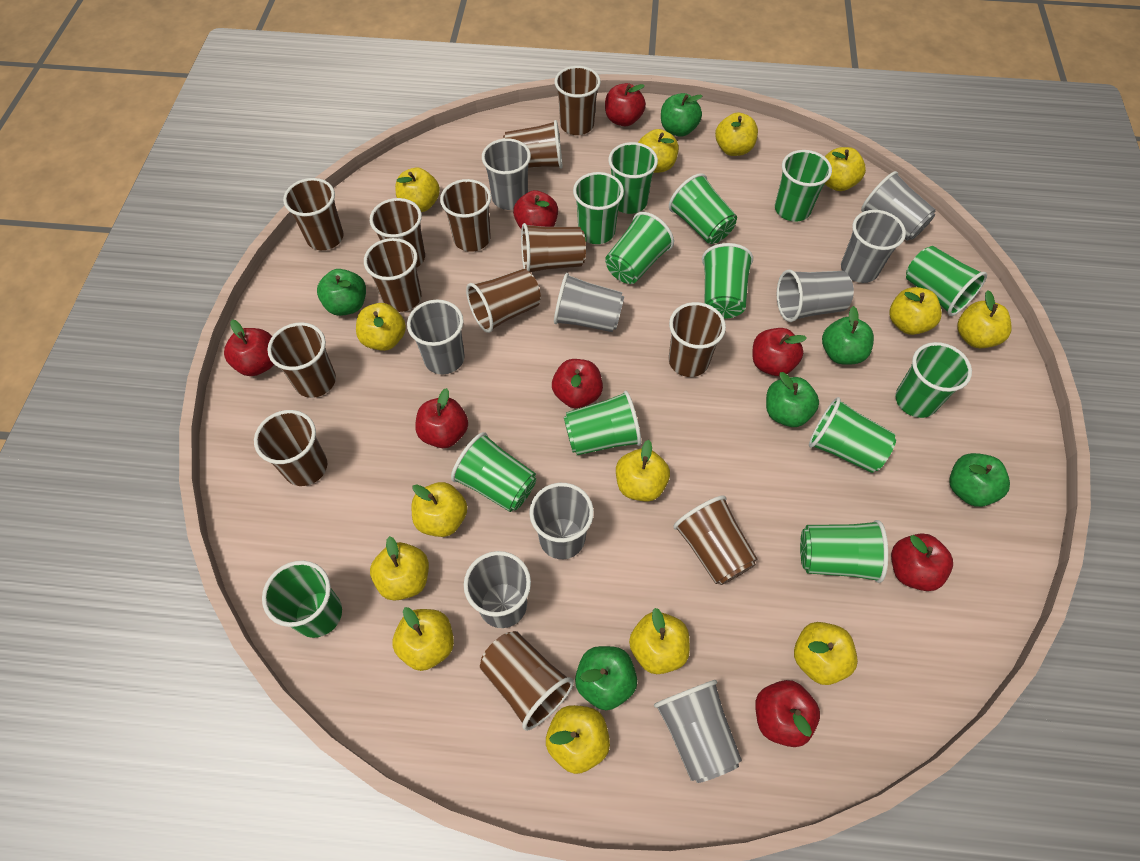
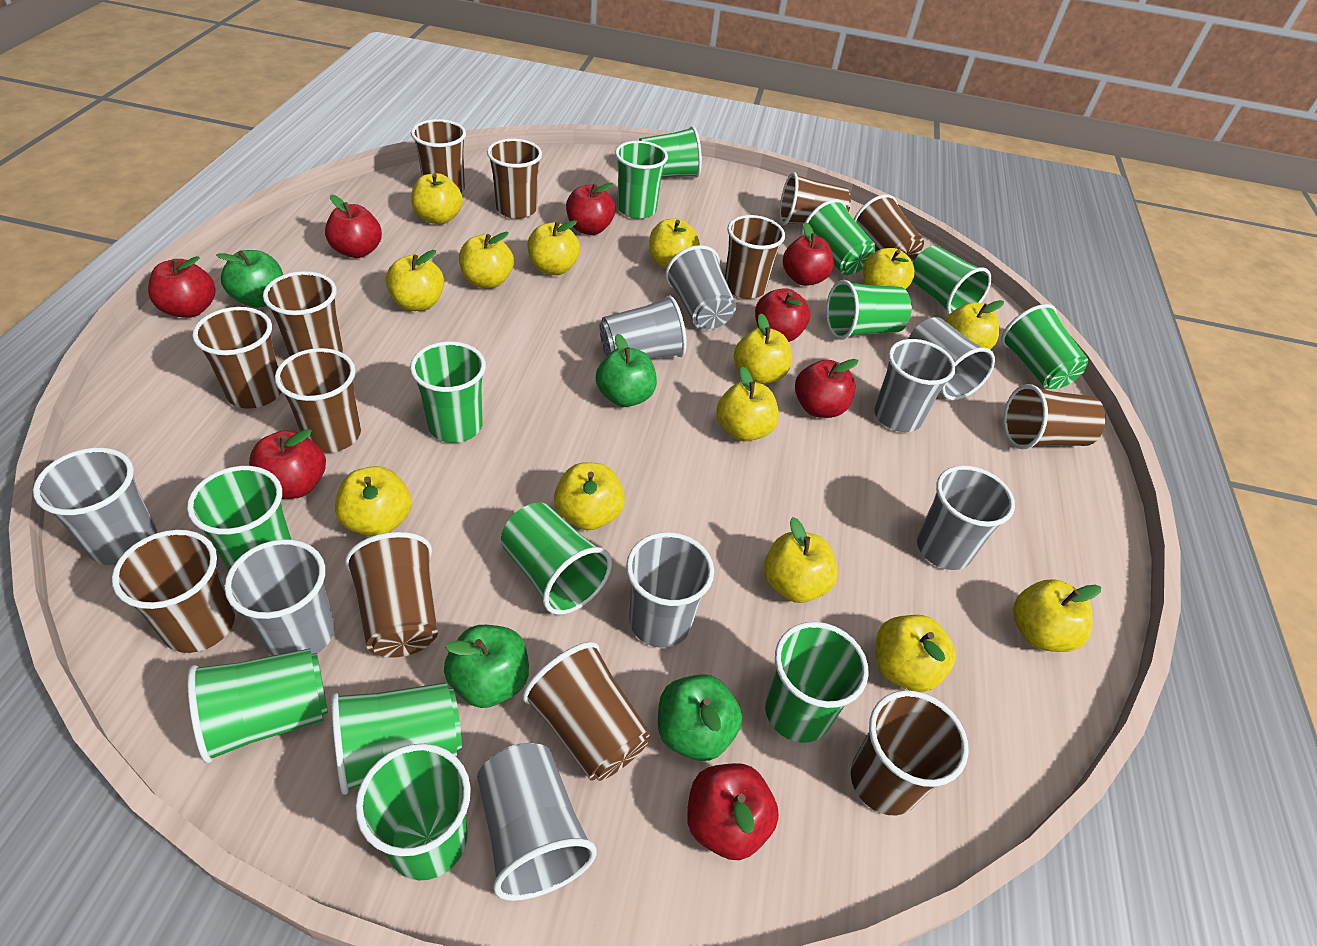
green apple: [317,269,366,316] [575,646,637,710] [661,93,702,137] [766,372,819,427] [822,306,874,365] [949,453,1010,507] = 6 -> [216,250,283,308] [444,625,529,708] [596,333,657,407] [658,674,742,761] = 4

